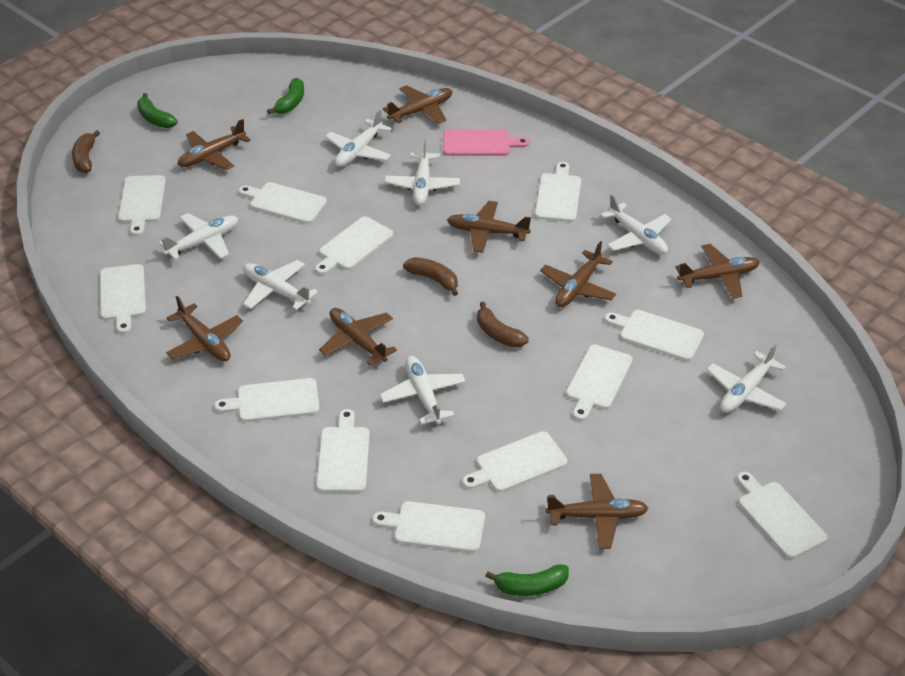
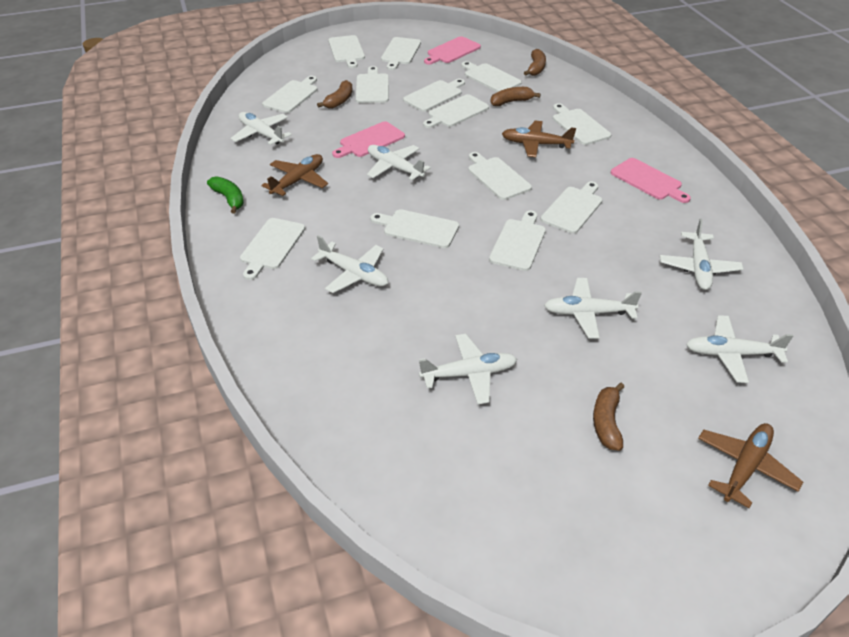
brown banana: [72,131,100,173] [403,257,458,296] [477,302,529,348] = 3 -> [317,80,353,109] [490,87,541,106] [524,49,546,76] [593,383,624,451] = 4
brown plane: [166,296,243,362] [177,119,251,170] [319,308,397,366] [383,85,452,124] [447,201,531,253] [540,241,616,307] [546,474,648,549] [675,244,760,299] = 8 -> [261,154,328,196] [502,120,576,157] [698,423,803,508] = 3
green banana: [137,93,178,128] [267,78,304,114] [485,564,569,596] = 3 -> [207,176,244,214] = 1
pink cutting board: [443,129,529,156] = 1 -> [332,121,405,158] [424,36,481,65] [611,158,691,203] = 3
white cutting board: [100,264,146,334] [118,175,166,236] [214,378,319,422] [239,182,327,224] [315,216,394,275] [316,409,370,492] [372,501,485,552] [462,431,567,492] [535,162,581,222] [566,345,633,421] [605,310,704,361] [737,472,827,559] = 12 -> [240,218,305,280] [262,76,317,113] [328,35,365,68] [356,66,389,103] [370,209,459,248] [381,37,421,70] [403,79,465,112] [423,94,489,128] [462,61,522,92] [468,152,532,200] [489,211,546,271] [541,182,602,234] [553,103,611,145] = 13

